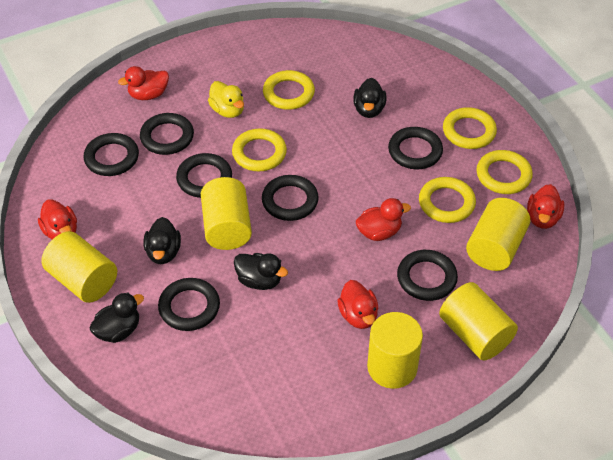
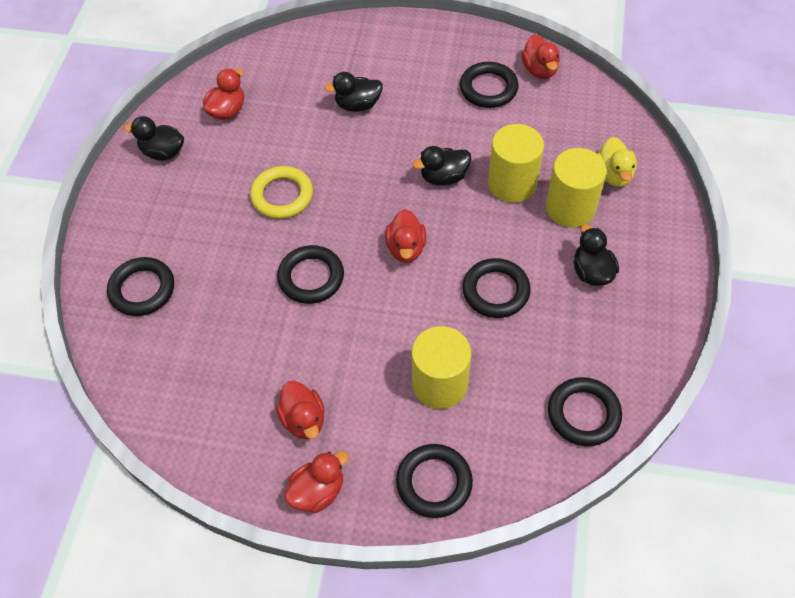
black ring: [84,133,139,176] [140,113,194,155] [158,278,220,331] [176,153,232,198] [262,175,319,221] [388,127,443,169] [397,250,458,301] = 7 -> [107,257,174,316] [277,245,344,304] [396,444,473,518] [460,62,519,108] [462,258,531,318] [548,377,622,446] = 6
yellow cylinder: [41,231,117,303] [201,177,252,250] [367,312,423,389] [439,282,518,361] [466,198,530,271] = 5 -> [412,326,471,409] [488,124,544,203] [546,148,607,228] = 3
yellow ring: [232,128,287,171] [263,70,315,110] [419,177,476,223] [443,107,497,149] [477,150,533,194] = 5 -> [250,166,313,219] = 1

